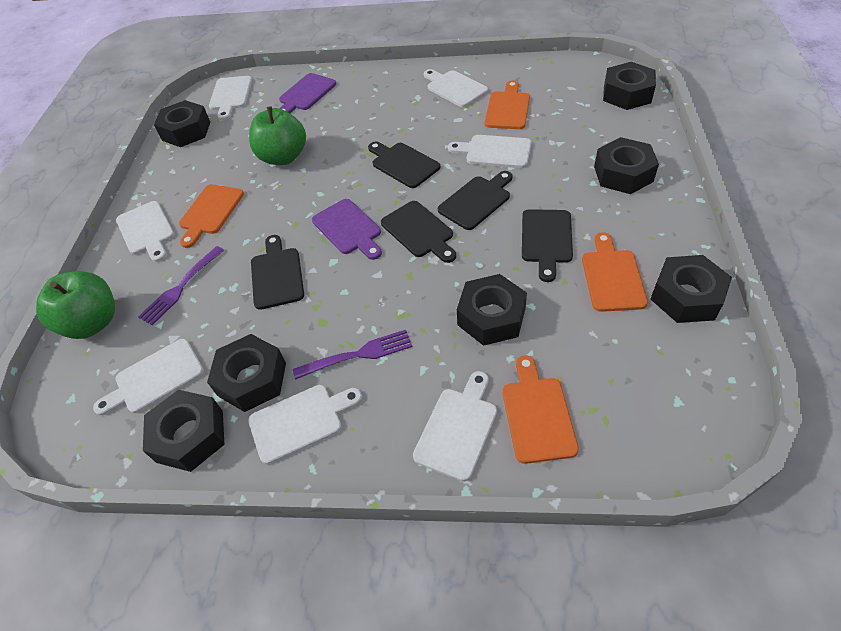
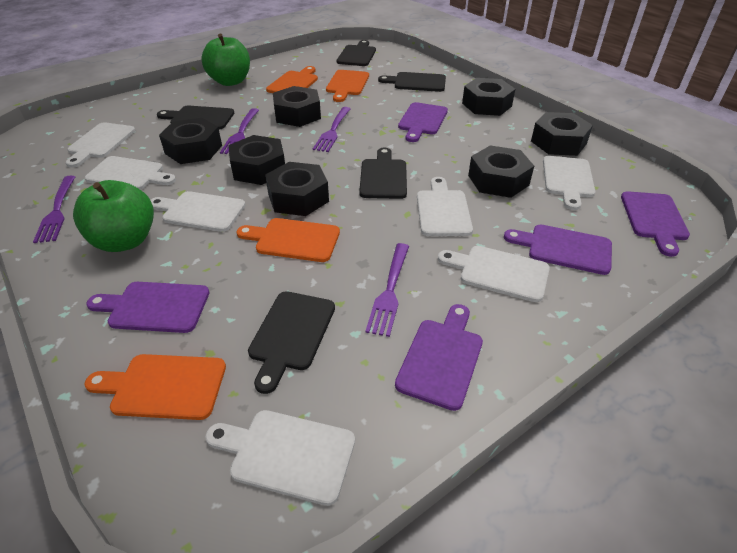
purple cutting board: [279,73,336,113] [312,199,382,260] = 2 -> [86,282,209,333] [395,304,483,411] [398,102,448,142] [504,224,612,275] [621,191,690,257] = 5
purple fork: [138,246,224,325] [293,330,412,380] = 2 -> [33,176,75,243] [220,108,259,154] [313,107,351,152] [365,243,409,337] = 4

